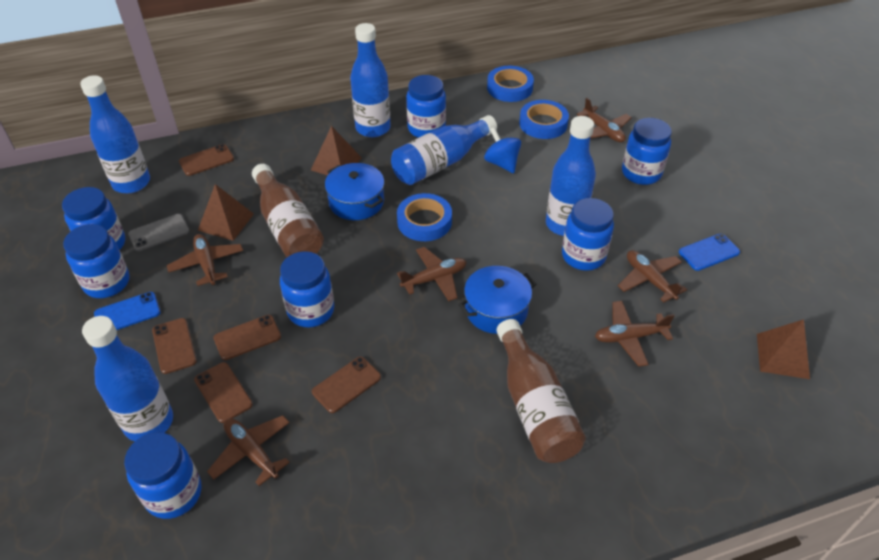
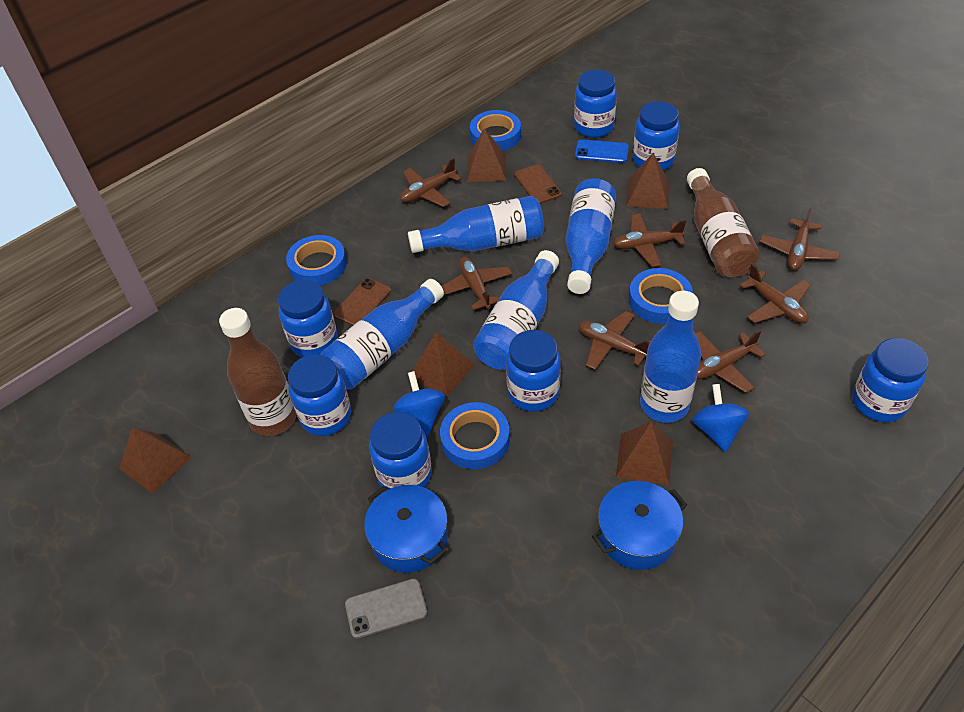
blue phone: [94,292,161,330] [679,233,740,271] = 2 -> [575,139,629,163] = 1
blue spinning top: [484,127,521,173] = 1 -> [393,371,445,436] [692,384,749,452] = 2
blue tape: [397,193,452,241] [487,66,534,102] [519,100,569,139] = 3 -> [286,235,347,286] [440,402,510,469] [470,110,521,151] [629,268,693,324] = 4
brown phone: [152,318,197,374] [179,144,234,176] [194,362,253,423] [213,315,281,360] [312,357,381,413] = 5 -> [333,278,391,326] [514,164,562,204] = 2
brown plane: [167,234,243,286] [207,415,290,486] [397,247,467,301] [576,98,632,142] [595,301,675,367] [618,250,687,303] = 6 -> [400,158,461,207] [441,257,512,310] [578,311,651,370] [613,214,686,267] [695,330,766,393] [740,264,811,323] [760,208,840,271] = 7
brown pyramid: [198,184,254,241] [311,126,362,175] [757,319,810,379] = 3 -> [119,427,191,494] [408,332,474,397] [467,128,506,182] [616,422,673,485] [626,153,669,209] = 5

